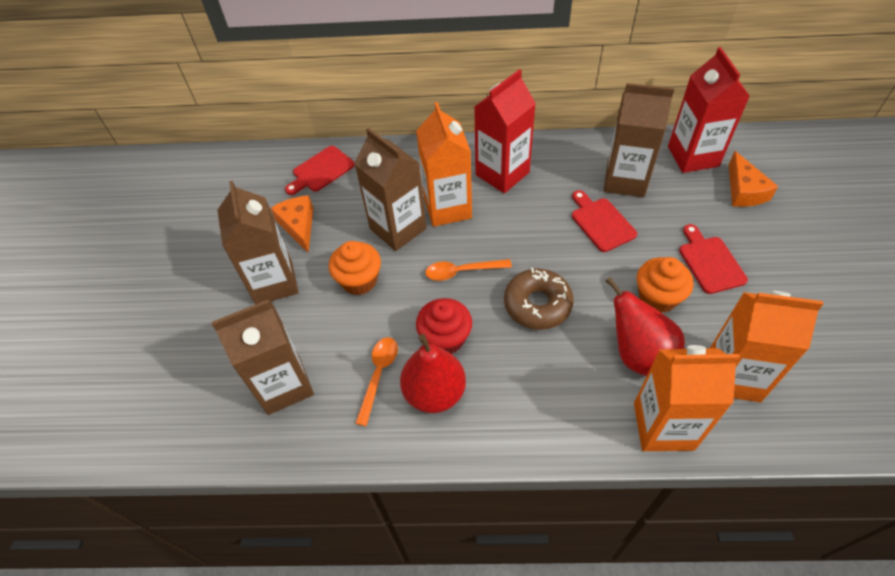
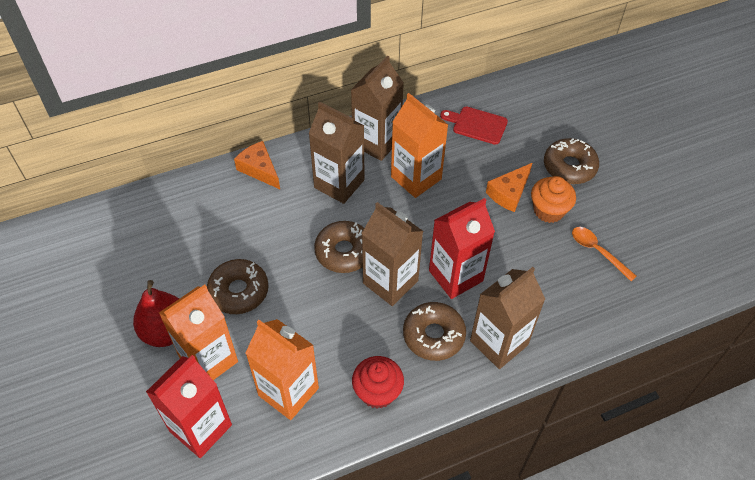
brown donut: [504,268,573,330] = 1 -> [207,259,269,314] [314,221,364,273] [403,302,466,361] [544,138,599,184] = 4
orange cupcake: [329,241,381,295] [637,257,694,313] = 2 -> [531,176,576,223] = 1
orange spoon: [355,338,398,426] [425,259,512,281] = 2 -> [572,227,637,281] = 1
red cutting board: [285,146,355,195] [572,190,637,252] [679,224,748,294] = 3 -> [440,107,508,145] = 1
red pear: [400,334,466,413] [606,277,685,376] = 2 -> [133,280,179,347] = 1

